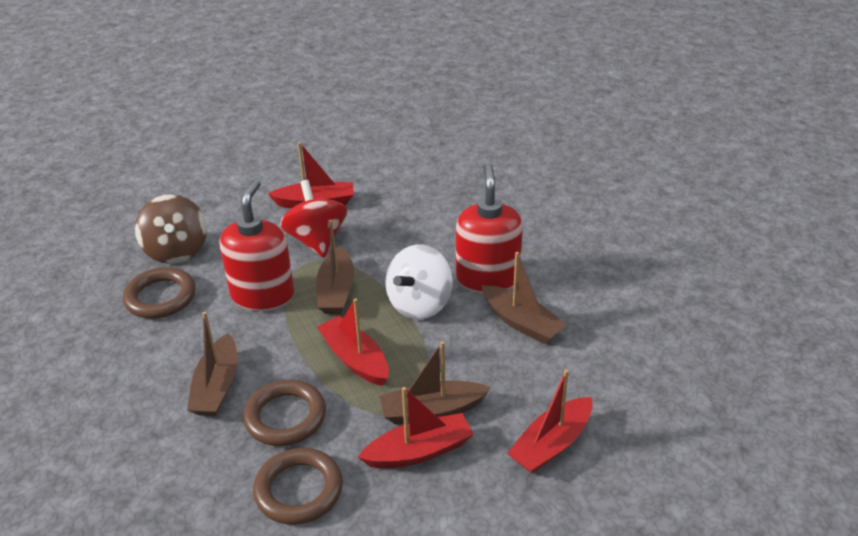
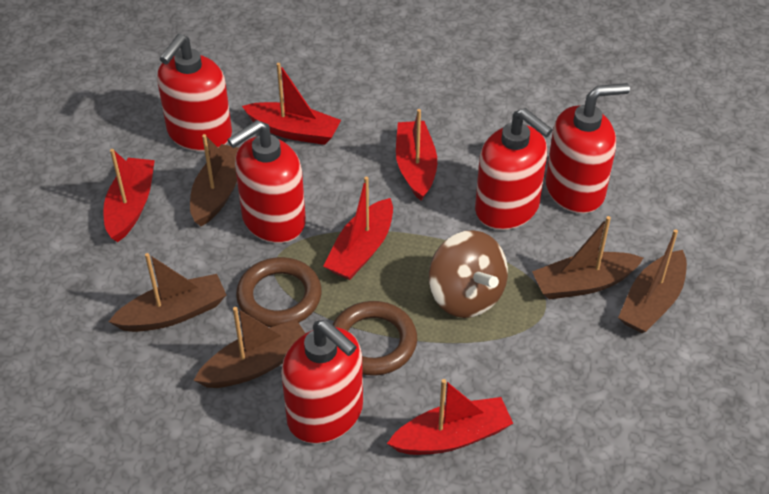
brown boat: [187,312,237,416] [316,220,354,314] [379,341,491,424] [481,252,567,344] = 4 -> [109,253,226,332] [190,134,239,226] [193,307,306,388] [532,216,643,300] [618,229,687,333] = 5
brown ring: [123,267,196,319] [243,380,326,446] [253,448,343,525] = 3 -> [236,257,322,327] [333,301,417,376] = 2
red boat: [268,142,353,209] [317,298,389,386] [358,387,474,469] [507,369,592,474] = 4 -> [103,149,155,242] [242,63,341,145] [323,177,393,280] [387,379,513,455] [396,109,437,201] = 5
red soap dispenser: [220,179,294,311] [456,163,523,293] = 2 -> [157,34,232,152] [227,120,306,243] [281,320,363,444] [475,108,553,230] [546,83,630,214] = 5
red spinning top: [280,180,347,258] = 1 -> none = 0
white spinning top: [385,245,453,320] = 1 -> none = 0

